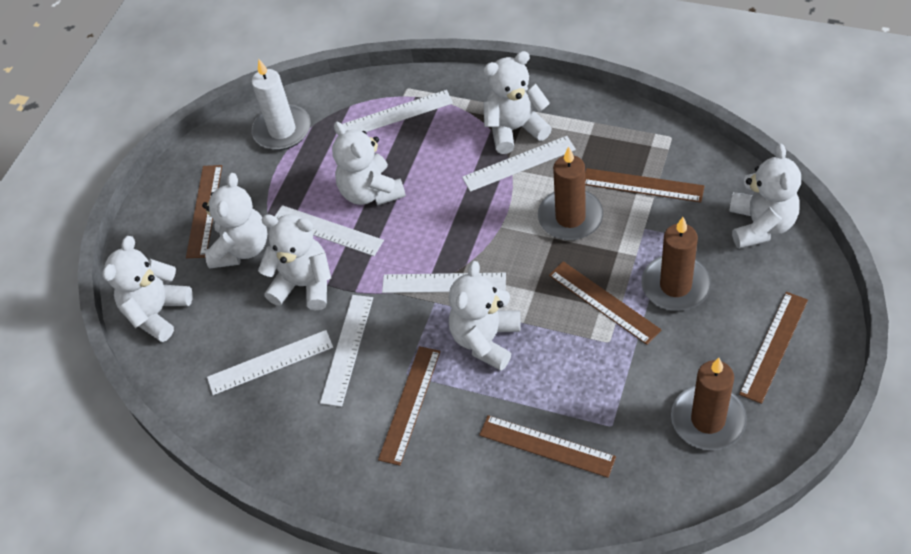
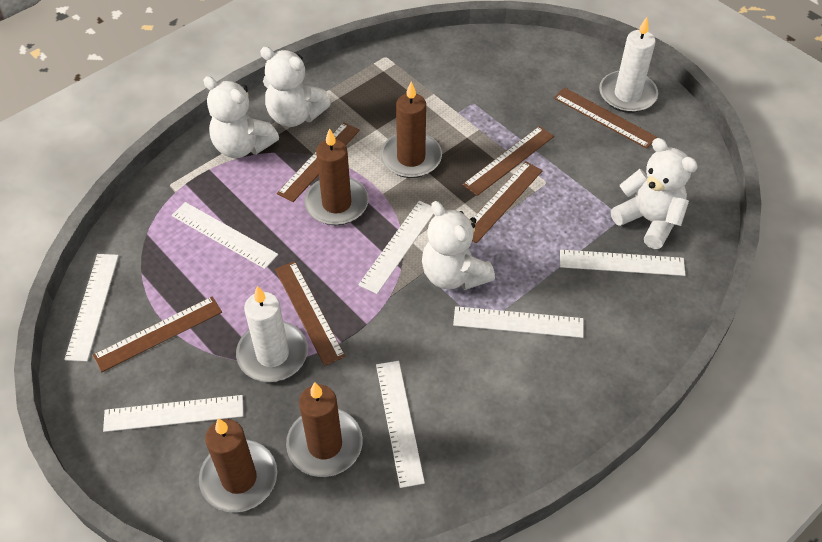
brown candle: [538,146,603,240] [641,217,711,311] [671,358,747,450] = 3 -> [199,418,277,512] [286,382,363,477] [304,128,369,225] [380,82,442,178] = 4
white candle: [252,59,311,150] = 1 -> [236,286,308,382] [599,17,658,113] = 2
white ruler: [207,330,333,395] [275,205,384,256] [320,295,373,407] [343,90,453,132] [382,273,506,293] [462,136,576,192] = 6 -> [64,254,119,362] [103,395,243,432] [172,202,278,269] [358,201,434,294] [376,361,425,488] [453,306,584,338] [560,249,685,276] = 7
white teddy bear: [102,236,193,342] [202,173,268,269] [258,214,331,311] [332,122,406,206] [449,261,521,371] [483,51,552,154] [729,144,801,249] = 7 -> [203,76,279,158] [260,47,331,127] [422,201,495,290] [611,138,698,249] = 4

